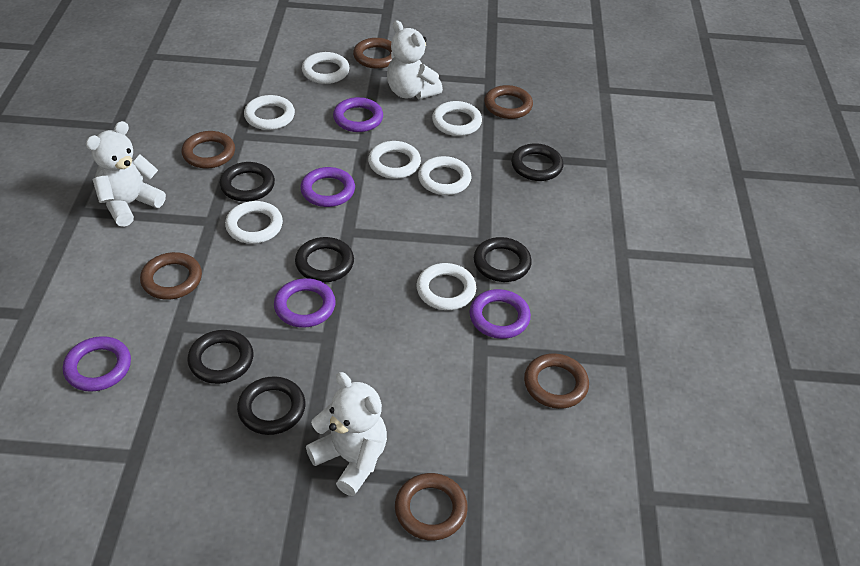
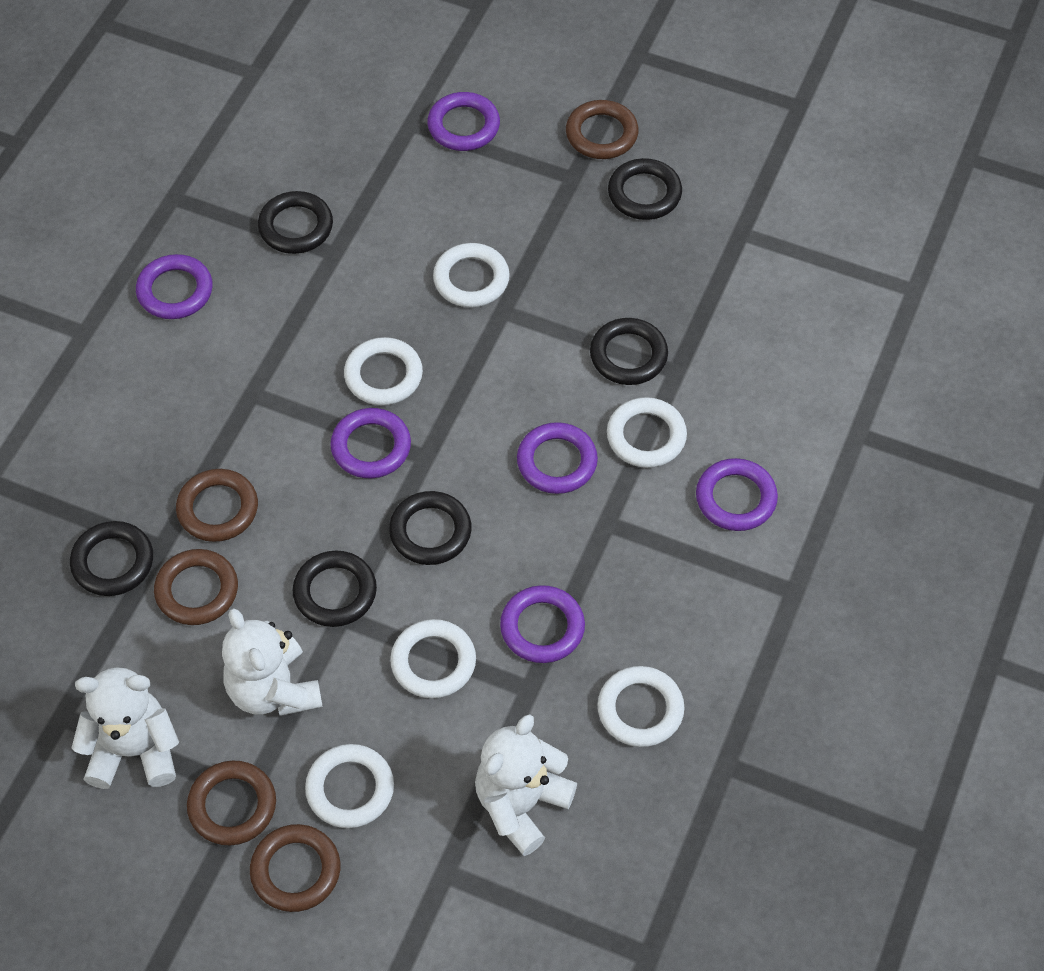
brown ring: [140,252,202,300] [181,131,235,169] [353,38,392,69] [395,473,468,541] [484,85,533,119] [524,353,589,409] = 6 -> [154,549,238,625] [176,469,258,542] [187,760,276,845] [250,824,340,912] [566,100,639,159] = 5
purple ring: [63,336,131,392] [274,278,336,327] [300,167,355,207] [333,97,383,132] [469,289,531,339] = 5 -> [136,254,213,319] [330,408,411,478] [427,92,500,151] [500,585,585,663] [517,422,598,494] [696,458,778,531] = 6
white ring: [225,201,283,244] [244,95,295,130] [302,52,350,84] [368,141,421,179] [416,263,476,310] [418,156,472,195] [432,101,482,136] = 7 -> [305,744,394,828] [344,337,423,405] [390,619,476,698] [433,243,510,307] [598,666,684,747] [607,397,687,468] = 6

